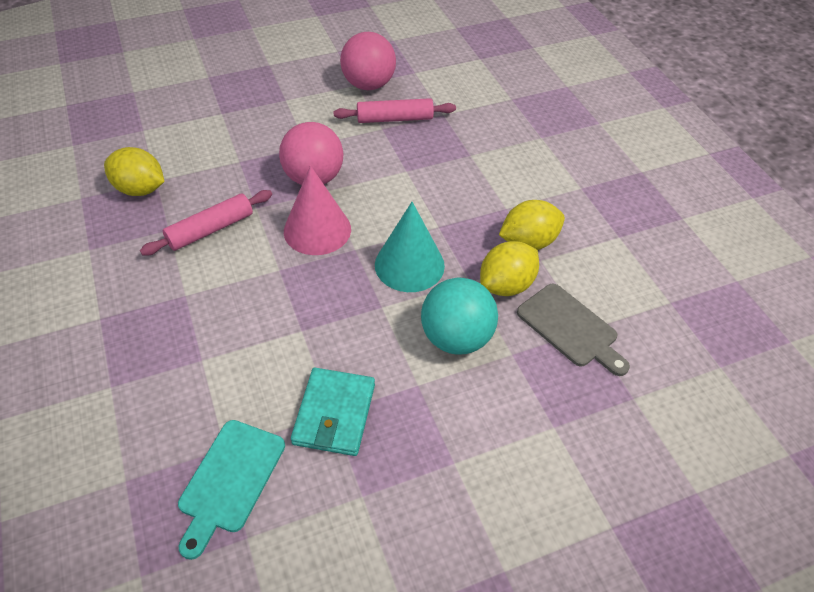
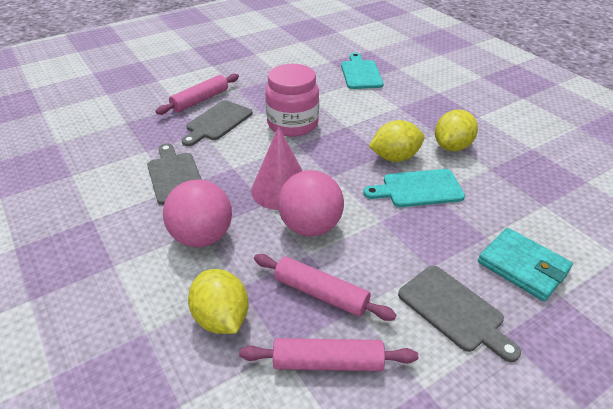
grey cutting board: [517,284,630,376] = 1 -> [147,144,202,205] [181,100,252,146] [398,266,521,362] = 3
pink jar: none = 0 -> [265,64,319,137] = 1
pink rolling pin: [140,190,272,255] [333,98,456,123] = 2 -> [155,73,239,115] [239,338,418,371] [254,254,396,321] = 3
turquoise ball: [421,278,498,354] = 1 -> none = 0
turquoise cone: [375,202,445,292] = 1 -> none = 0
turquoise cutting board: [178,420,285,560] = 1 -> [341,53,384,89] [363,169,465,207] = 2

